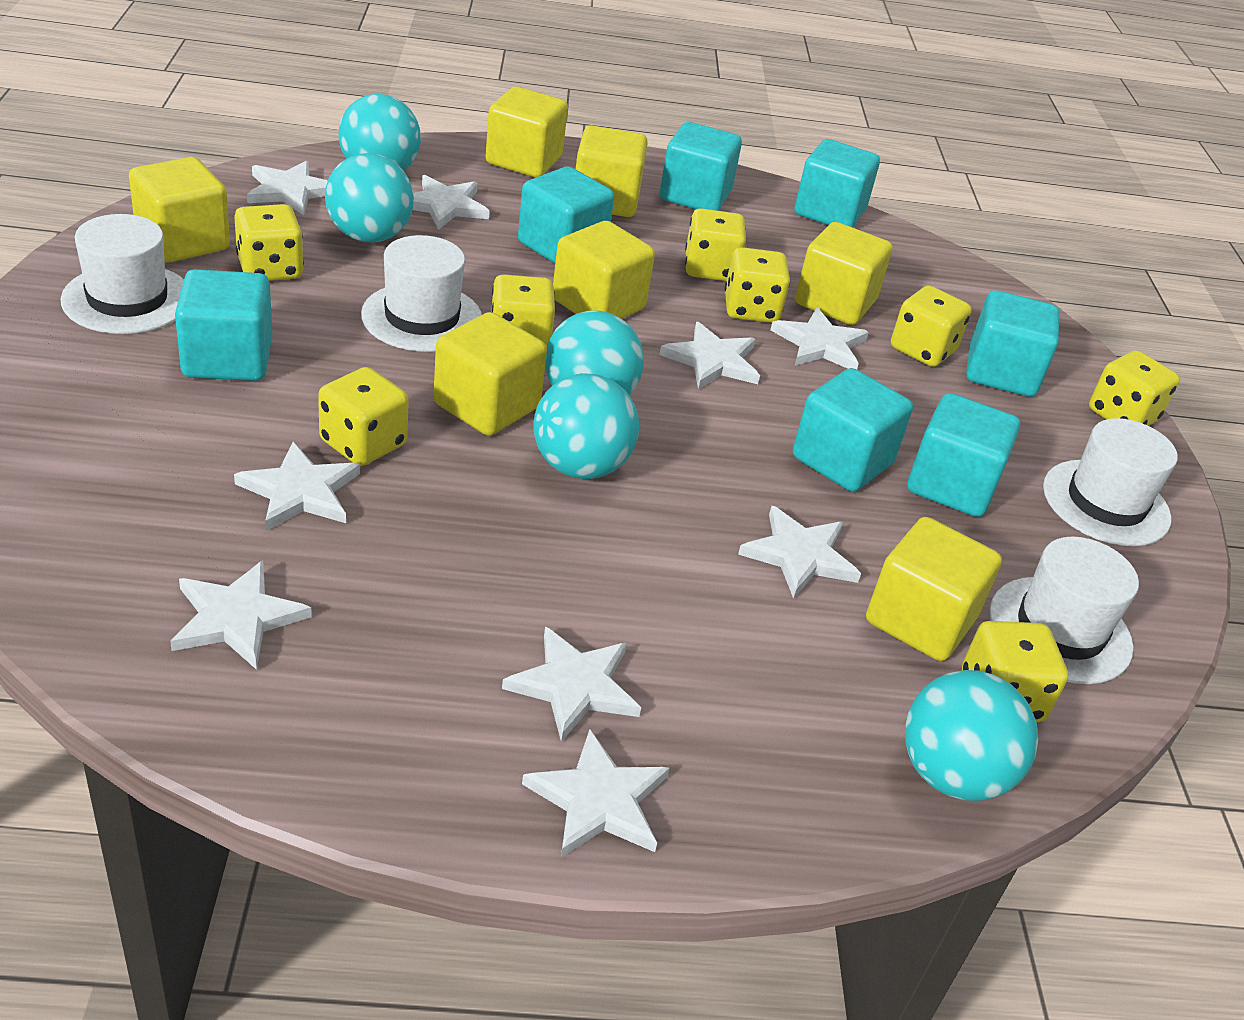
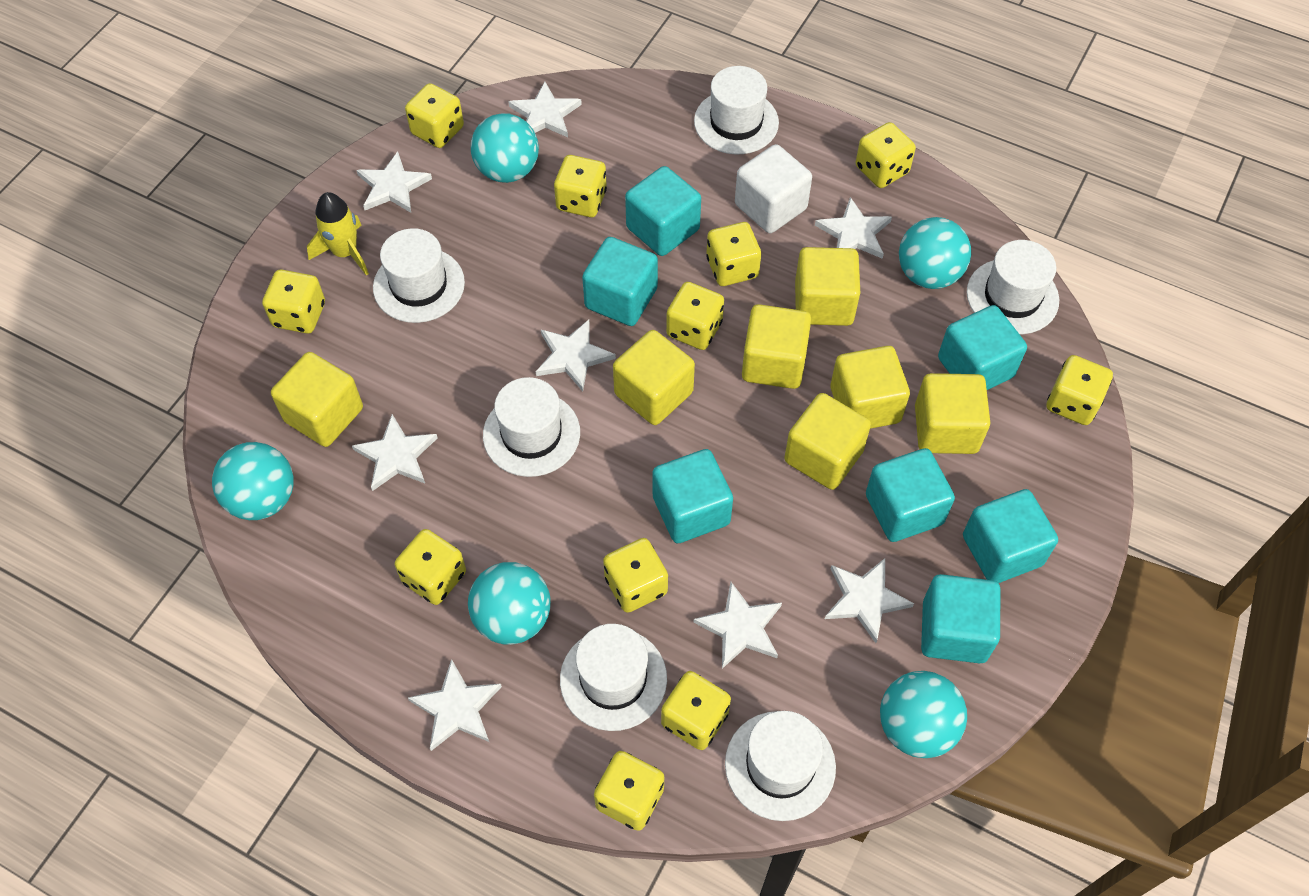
white cube: none = 0 -> [735,144,812,233] = 1
white hat: [60,214,184,334] [361,235,482,352] [990,537,1139,684] [1043,418,1178,546] = 4 -> [373,228,465,323] [483,377,580,477] [560,624,667,731] [694,66,779,155] [725,711,836,821] [967,240,1059,334] = 6
white star: [170,560,312,670] [234,442,360,531] [247,161,328,215] [413,175,490,230] [502,626,641,742] [522,729,670,857] [659,322,760,389] [738,506,861,599] [770,307,869,369] = 9 -> [352,414,437,491] [356,152,432,213] [408,659,502,751] [508,82,582,137] [536,320,616,392] [693,582,782,669] [815,197,892,259] [825,558,914,643] = 8
yellow dice: [234,204,304,281] [318,367,409,466] [491,274,555,346] [685,208,746,281] [725,247,790,323] [891,286,972,367] [962,621,1068,722] [1089,351,1180,426] = 8 -> [262,270,325,334] [395,529,466,605] [405,83,464,148] [554,155,607,217] [594,751,664,831] [603,538,668,613] [661,671,731,750] [666,282,724,350] [706,222,761,286] [856,122,916,188] [1046,355,1113,425] = 11
yellow rocket: none = 0 -> [307,192,369,276] = 1

